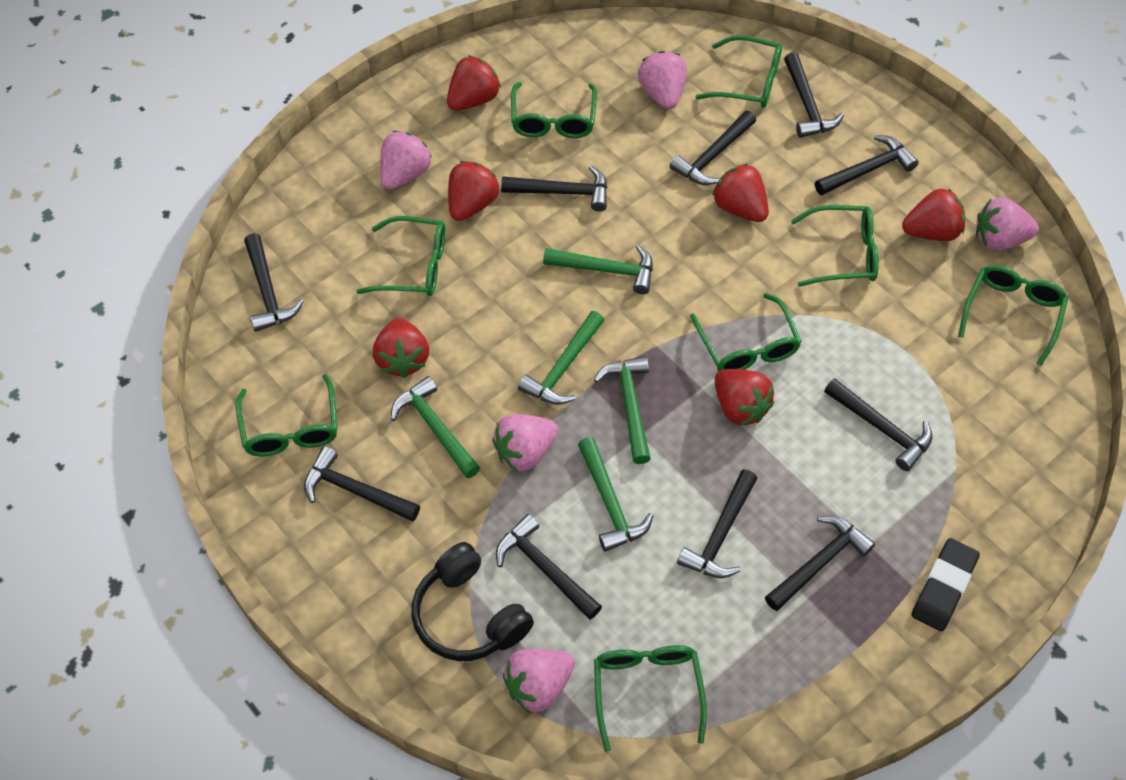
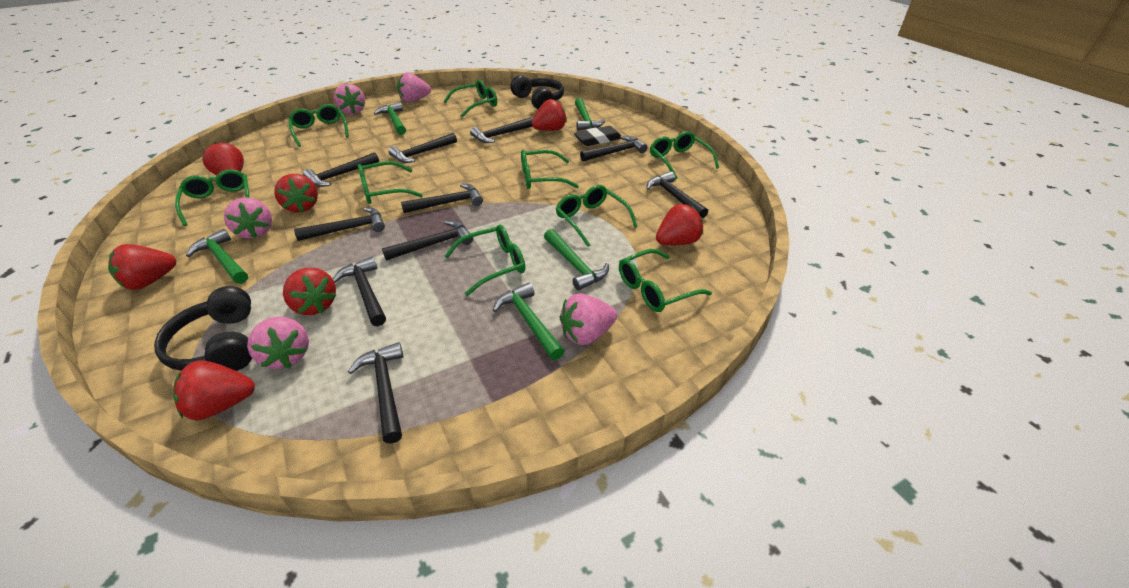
black headphones: [411,542,534,661] = 1 -> [154,286,252,371] [511,75,564,109] = 2
green glasses: [236,374,337,457] [356,216,445,296] [511,82,597,138] [594,645,707,752] [690,293,802,371] [696,35,782,108] [791,205,879,287] [958,265,1068,366] = 8 -> [175,169,249,226] [289,104,349,147] [358,161,422,204] [444,80,497,117] [445,225,525,296] [521,150,579,189] [556,185,638,247] [619,249,712,312] [650,131,719,180] = 9
red strawberry: [373,318,429,378] [447,56,501,111] [448,161,500,221] [712,163,769,222] [715,369,774,426] [902,188,965,241] = 6 -> [108,244,176,290] [173,361,255,420] [202,142,244,176] [274,174,318,213] [283,268,337,315] [531,99,567,131] [656,204,703,245] = 7

